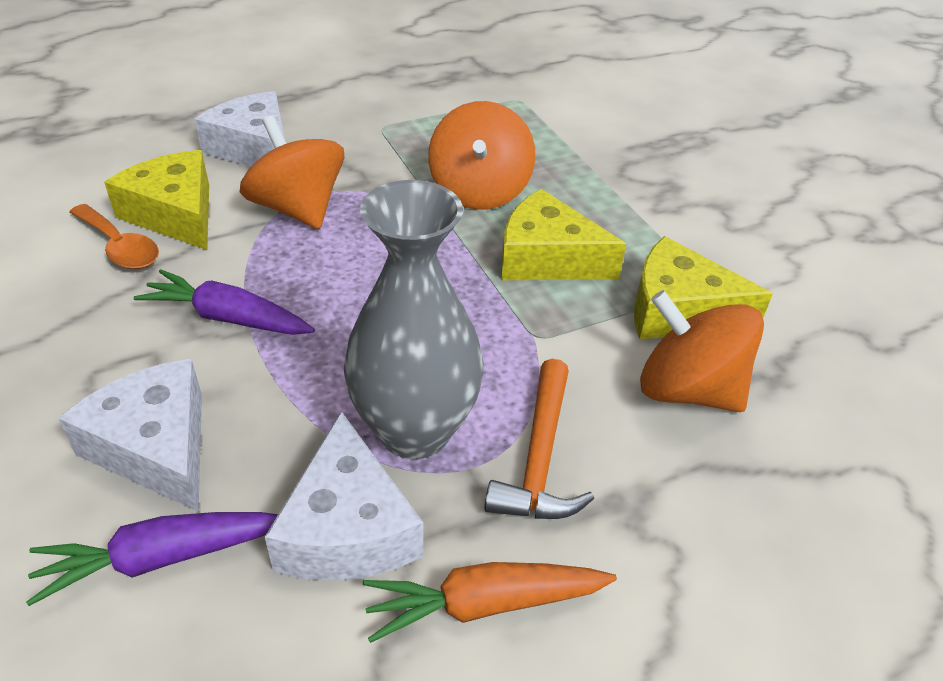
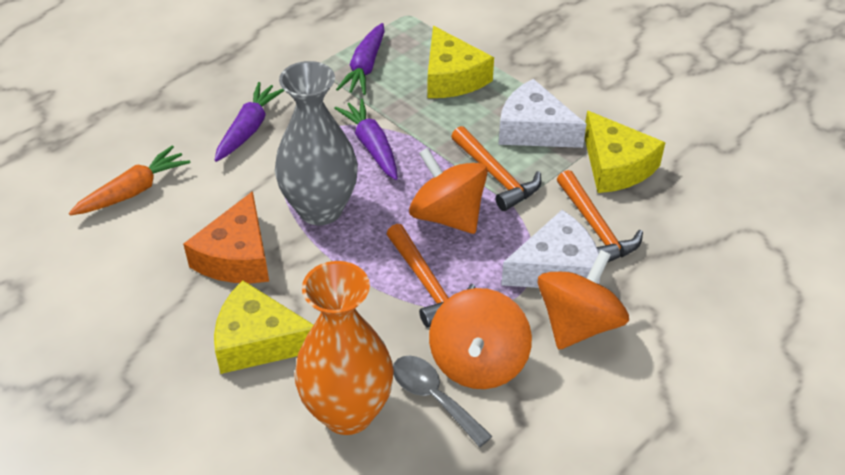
grey spoon: none = 0 -> [393,356,492,447] = 1
orange cheese: none = 0 -> [183,191,269,283] = 1
orange hammer: [485,359,594,519] = 1 -> [387,224,475,327] [451,126,541,211] [557,170,643,263] = 3
orange spoon: [69,204,159,269] = 1 -> none = 0
orange vase: none = 0 -> [294,261,394,435] = 1
purple carrot: [26,512,278,606] [133,269,315,335] = 2 -> [214,82,285,162] [334,99,398,180] [336,23,385,95] = 3
white cheese: [58,358,202,512] [194,91,285,167] [265,411,423,581] = 3 -> [498,79,587,148] [501,210,600,288] = 2

